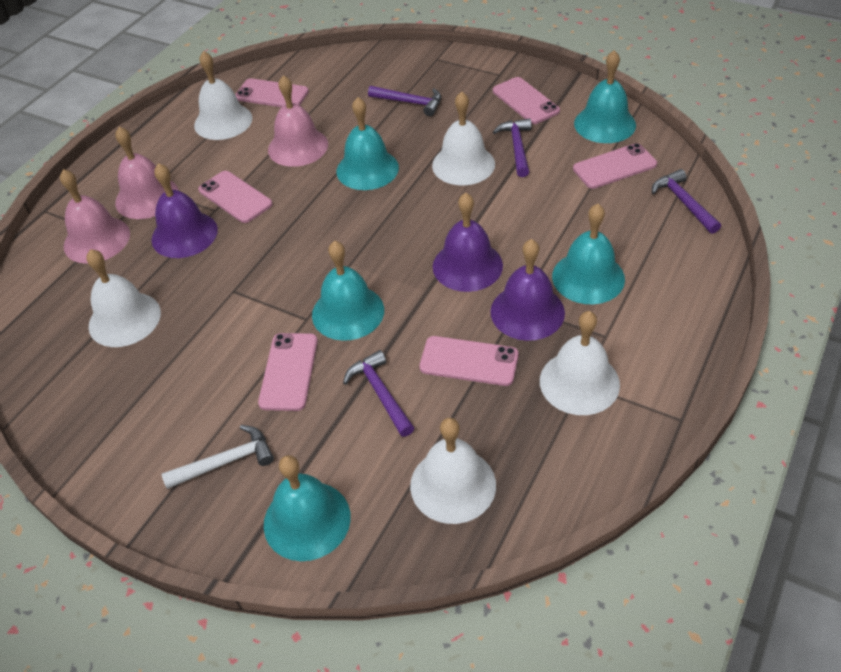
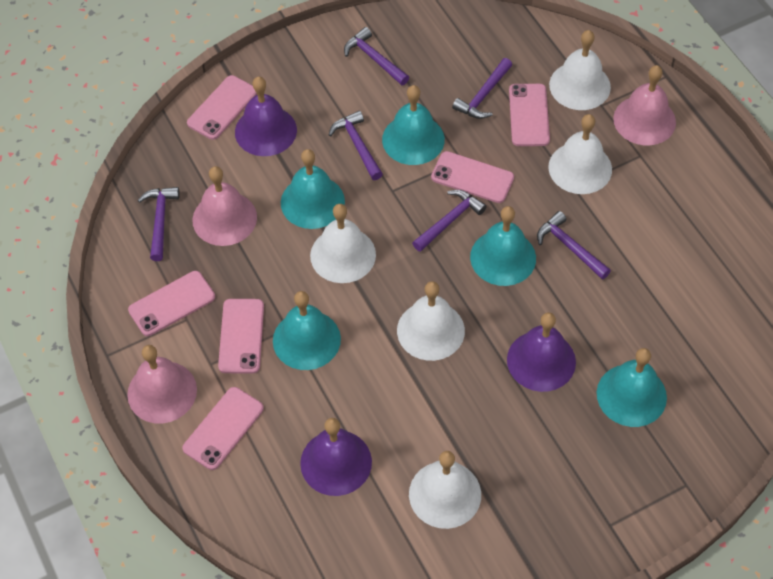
purple hammer: [343,350,414,437] [368,86,441,116] [493,118,531,177] [652,169,721,234] = 4 -> [138,187,180,261] [329,111,383,180] [344,27,409,85] [412,190,487,252] [452,58,512,119] [537,211,611,279] = 6
white hammer: [162,425,274,489] = 1 -> none = 0

